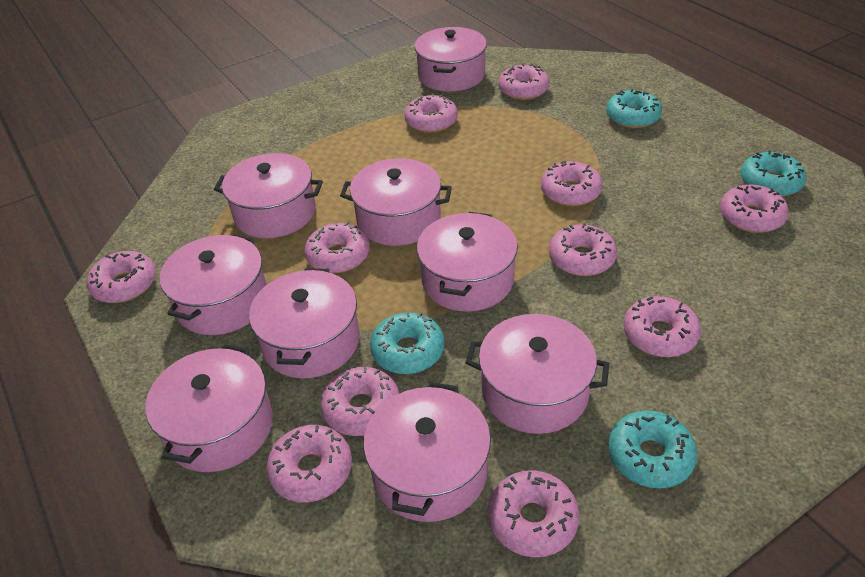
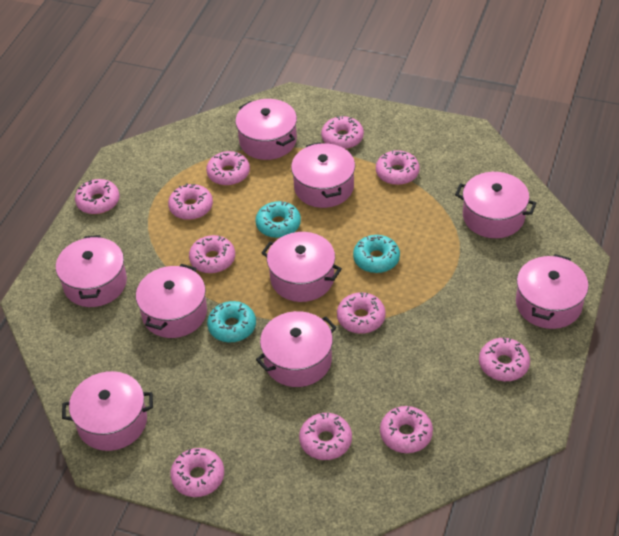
turquoise donut: [370,311,444,374] [606,89,662,128] [608,410,697,488] [740,151,807,197] = 4 -> [207,301,256,343] [256,201,301,238] [353,235,400,273] = 3

